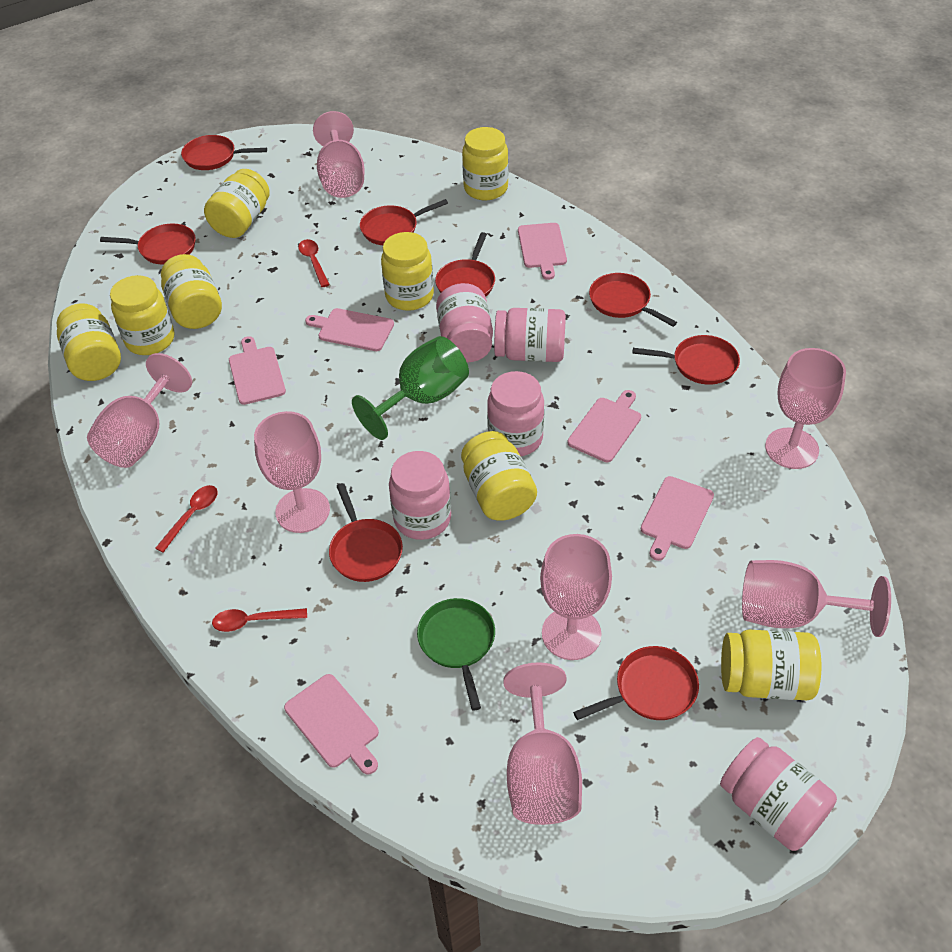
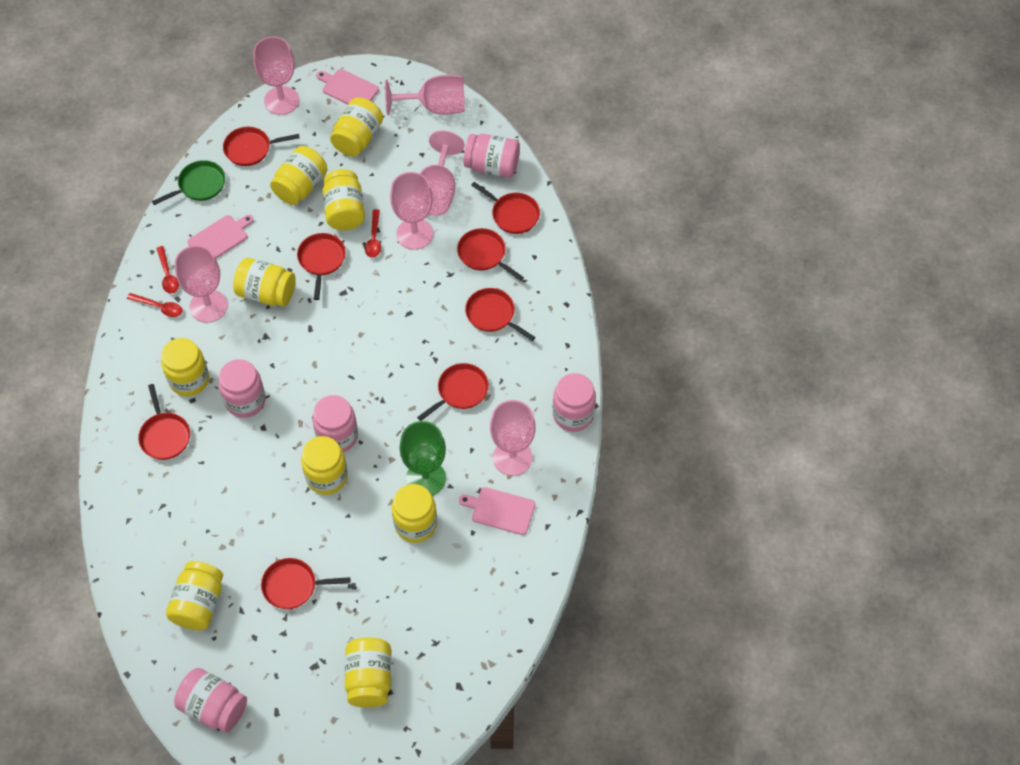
pink cutting board: [229,336,286,405] [284,674,379,775] [305,308,394,351] [518,223,567,280] [567,390,641,462] [641,476,714,561] = 6 -> [187,215,254,259] [316,69,379,104] [459,487,535,535] = 3
pink goblet: [87,353,192,468] [254,411,330,533] [313,111,365,198] [503,662,582,825] [540,534,612,660] [742,560,891,637] [765,348,846,469] = 7 -> [175,245,227,323] [254,37,299,115] [385,75,465,115] [390,172,433,250] [420,130,464,216] [490,400,536,476] = 6
yellow jar: [57,303,121,381] [110,275,174,355] [161,254,222,329] [204,169,270,238] [381,232,434,311] [461,431,537,521] [462,127,508,200] [721,630,821,700] = 8 -> [161,338,209,396] [166,561,223,630] [233,258,296,307] [270,146,327,205] [301,436,348,495] [323,169,365,230] [330,98,383,157] [345,638,391,707] [392,484,437,543] = 9

